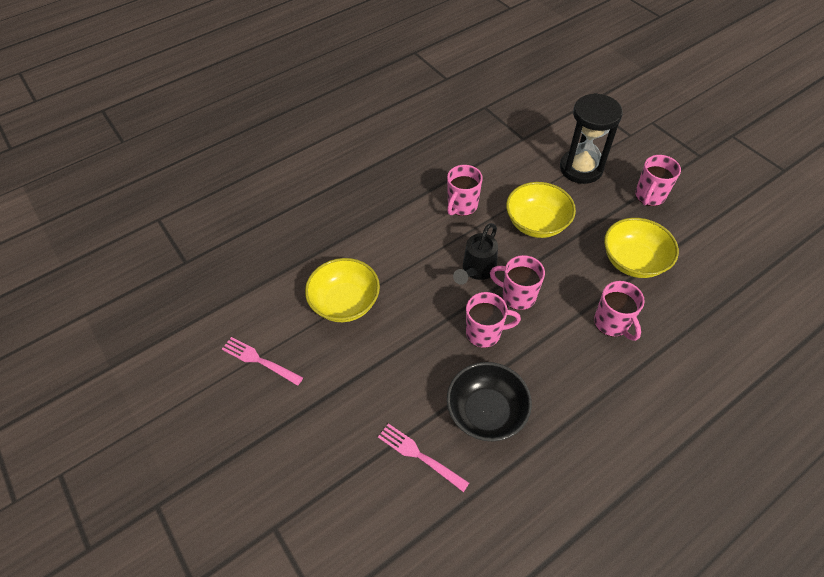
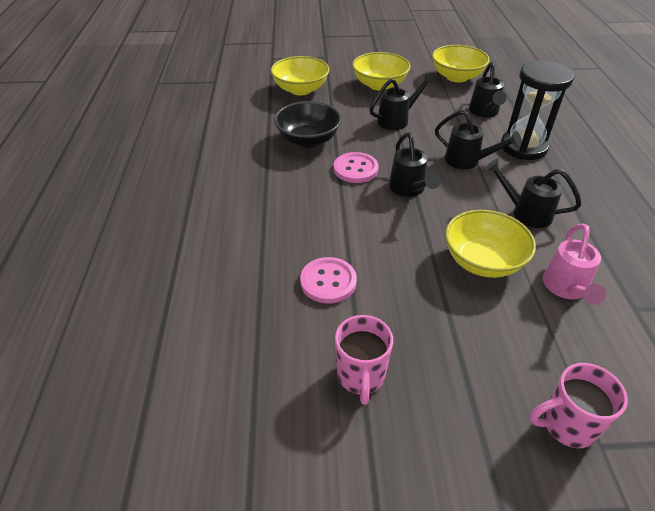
black watering can: [453,223,498,285] = 1 -> [370,73,435,130] [389,133,441,197] [435,110,522,169] [469,62,507,118] [485,158,582,228] = 5
pink button: none = 0 -> [300,257,357,304] [334,152,379,183] = 2
pink fork: [222,337,303,386] [378,423,469,492] = 2 -> none = 0
pink mug: [447,165,483,216] [466,292,521,348] [490,255,545,310] [594,281,645,341] [635,155,681,206] = 5 -> [335,315,393,405] [529,363,628,448] = 2
pink watering can: none = 0 -> [543,224,606,305] = 1
yellow bowl: [305,258,380,322] [506,182,576,238] [604,218,679,278] = 3 -> [271,56,330,95] [352,52,411,91] [432,45,490,82] [445,210,536,278] = 4

